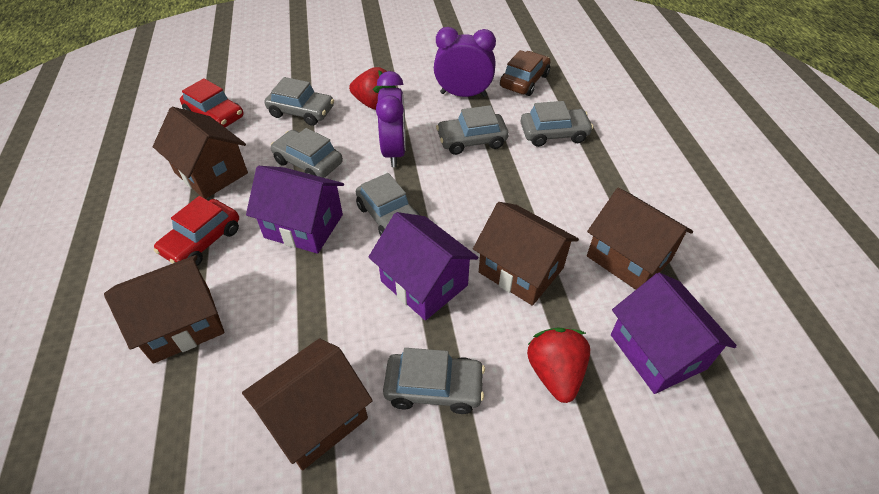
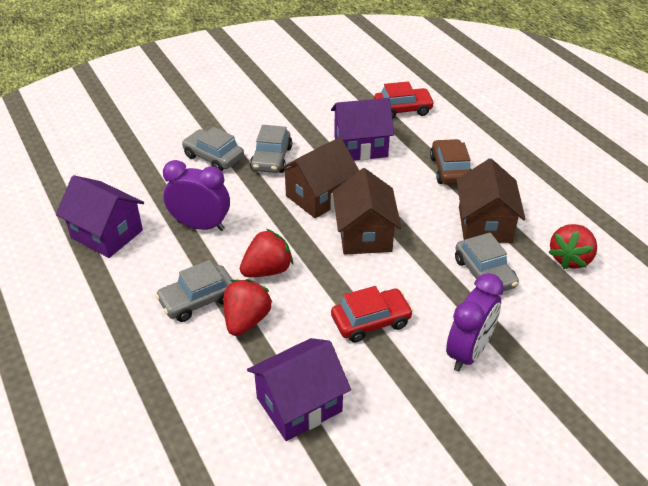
brown house: [104,255,224,364] [153,107,248,199] [242,338,373,470] [473,202,579,306] [587,188,693,290] = 5 -> [279,138,359,218] [333,168,401,255] [457,158,525,243] = 3
grey car: [265,77,334,126] [271,128,343,178] [356,173,420,236] [383,348,485,414] [436,105,509,155] [520,101,593,147] = 6 -> [155,260,233,322] [182,127,244,171] [250,125,292,173] [455,233,519,292] = 4
red strawberry: [349,67,396,110] [527,327,590,403] = 2 -> [224,279,272,336] [240,229,293,277] [548,224,597,269] = 3

